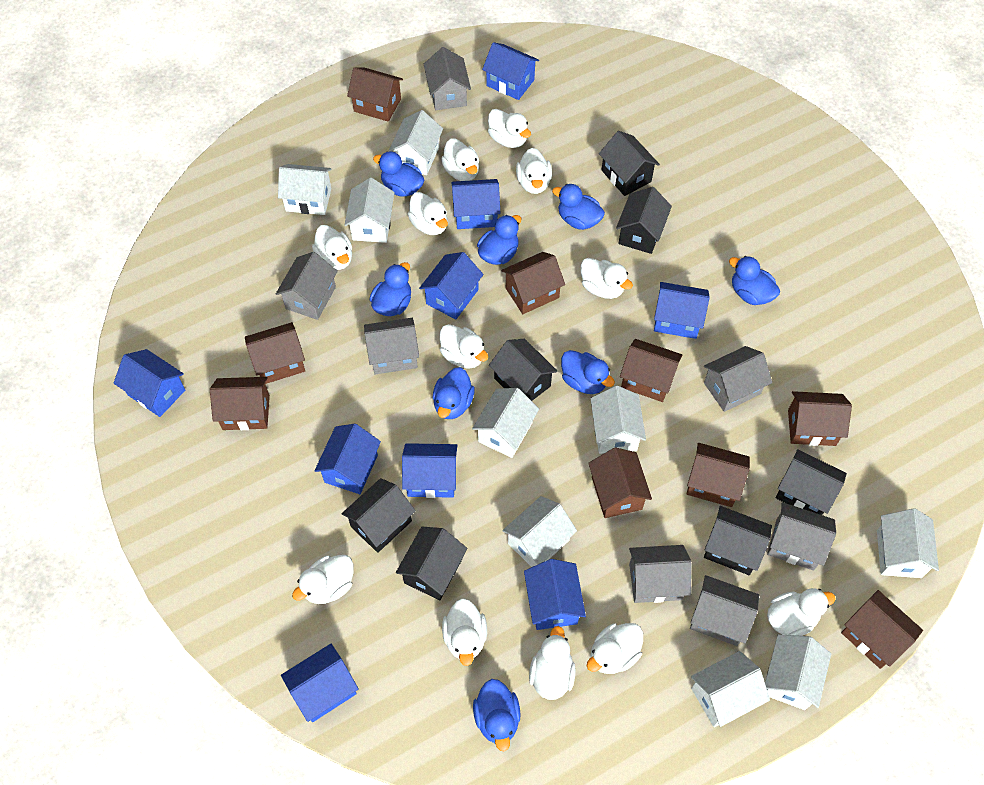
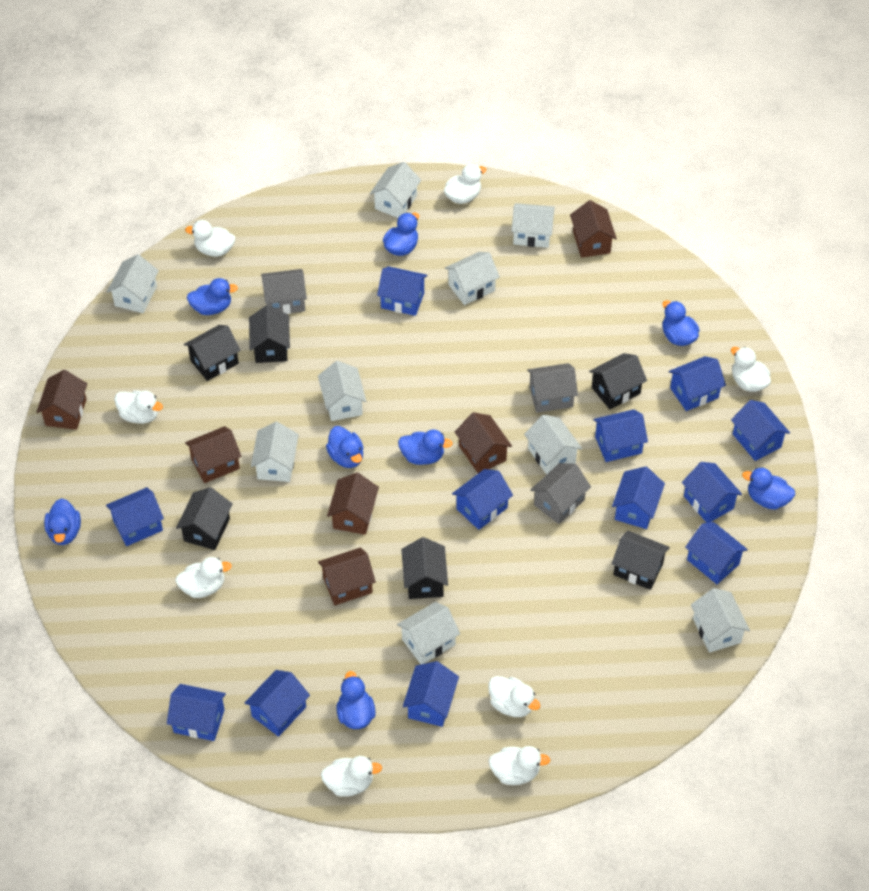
black house: [342,478,416,553] [396,527,468,600] [489,339,558,401] [599,131,660,196] [616,187,672,254] [704,506,772,575] [776,449,847,515] = 7 -> [176,487,232,550] [184,325,241,381] [249,305,290,363] [401,537,448,599] [589,353,647,409] [612,531,670,590] = 6
blue house: [114,349,185,417] [281,644,358,722] [314,423,381,494] [402,443,457,498] [419,252,484,320] [451,179,500,229] [482,42,539,100] [524,559,586,630] [654,282,710,339] = 9 -> [106,487,164,546] [167,684,226,741] [245,670,310,737] [377,266,428,316] [403,661,459,727] [452,469,513,530] [593,409,648,462] [612,466,665,529] [669,356,726,411] [682,462,742,523] [685,522,748,584] [731,400,790,461] = 12
brown house: [210,377,270,430] [245,322,305,384] [347,67,403,122] [501,252,565,314] [588,447,652,518] [620,339,682,402] [687,443,750,507] [788,391,852,446] [841,590,923,669] = 9 -> [36,370,87,430] [185,426,242,483] [318,547,376,605] [327,473,379,535] [455,412,512,473] [570,200,617,258] = 6
grey house: [276,252,338,320] [364,318,419,374] [424,47,471,110] [629,545,691,603] [690,575,759,646] [704,346,772,412] [767,502,836,570] = 7 -> [261,269,307,314] [527,363,578,413] [530,463,591,524] = 3
white duck: [292,555,354,604] [312,225,352,270] [407,192,448,235] [439,324,488,369] [441,138,479,181] [442,598,487,666] [488,109,531,148] [516,148,552,194] [529,626,576,700] [581,258,633,299] [587,623,643,674] [767,588,836,636] = 12 -> [114,390,163,424] [175,557,232,598] [185,220,235,257] [321,756,382,797] [444,164,487,204] [488,676,540,717] [488,746,550,785] [731,347,771,392] = 8

